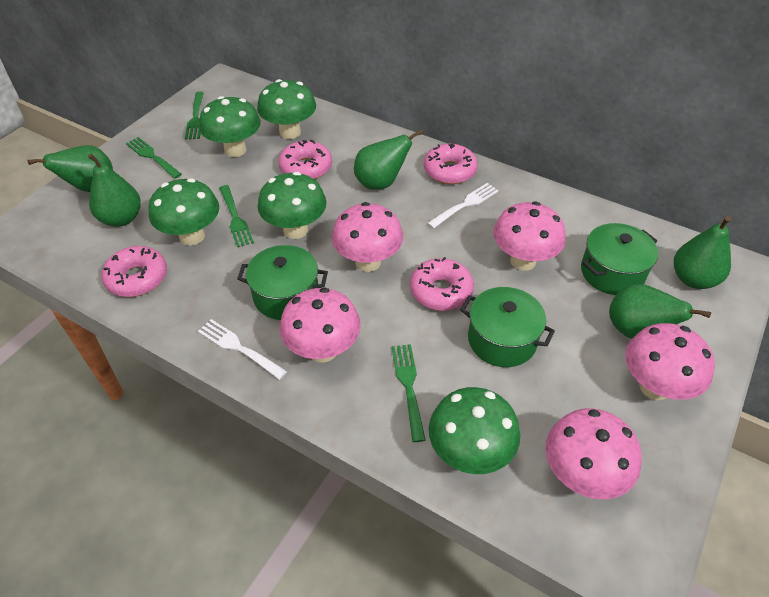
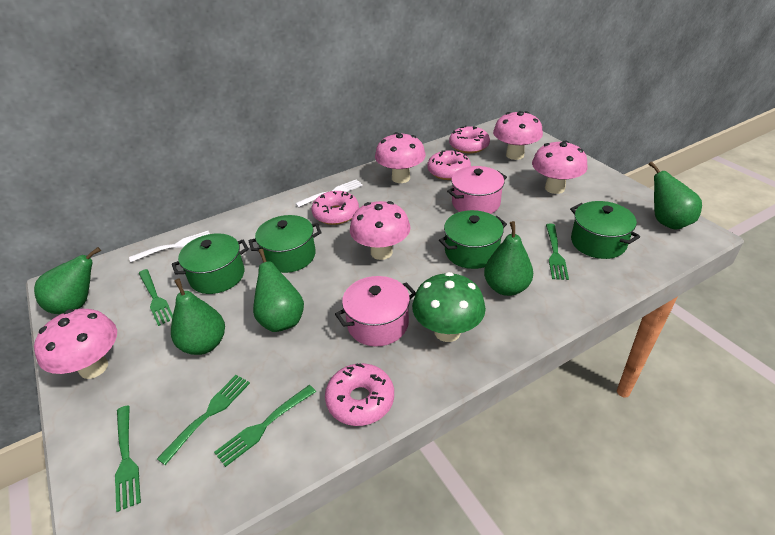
green fork: [126,137,182,179] [185,92,204,140] [219,185,254,247] [392,344,425,442] = 4 -> [115,406,141,512] [139,269,173,326] [157,375,250,465] [214,385,316,467] [546,224,569,280] = 5
green mushroom: [148,178,219,246] [199,96,260,157] [257,79,316,139] [258,172,327,239] [429,387,520,474] = 5 -> [412,272,486,342] = 1
green pot: [237,245,328,320] [460,287,555,367] [581,223,658,295] = 3 -> [172,233,249,294] [249,215,322,273] [439,210,507,269] [570,201,640,259] = 4
pink pot: none = 0 -> [335,276,416,346] [447,166,507,214] = 2

